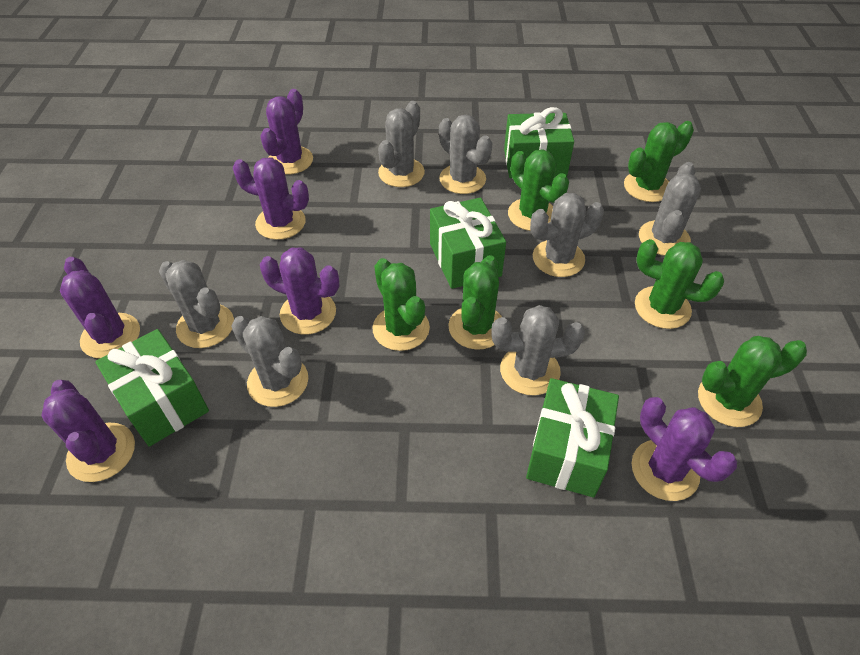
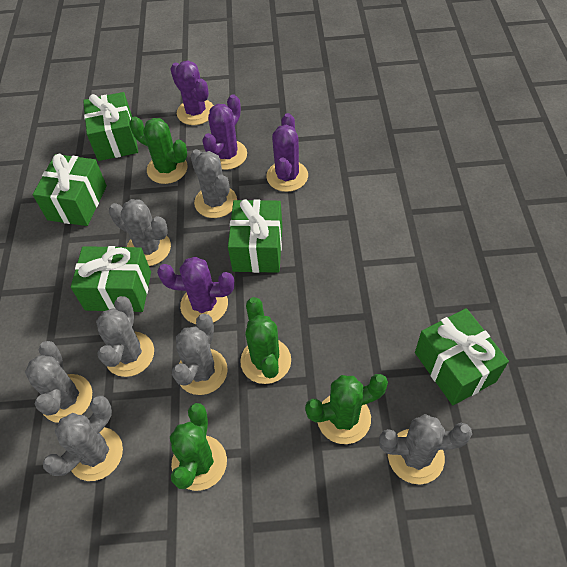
green cactus: [372,258,430,351] [448,255,502,350] [508,149,569,231] [624,121,694,202] [635,239,724,329] [698,336,807,427] = 6 -> [130,116,188,184] [170,403,227,491] [240,297,291,384] [305,374,388,444] = 4
green gift: [95,329,209,447] [430,198,506,289] [504,107,574,178] [526,378,619,497] = 4 -> [33,154,107,226] [71,246,151,312] [83,92,138,161] [228,199,282,273] [415,308,509,405] = 5
purple cactus: [41,380,135,482] [60,257,140,359] [233,157,309,240] [260,89,313,174] [260,247,339,335] [631,397,737,501] = 6 -> [157,257,234,324] [170,61,214,125] [202,94,247,170] [267,113,308,192] = 4

